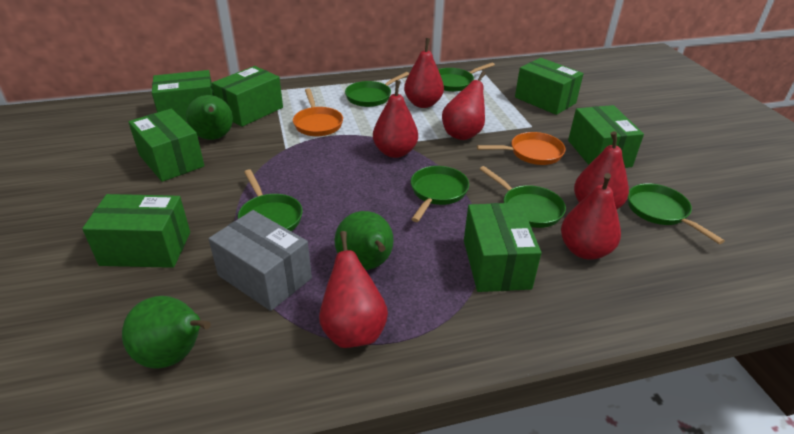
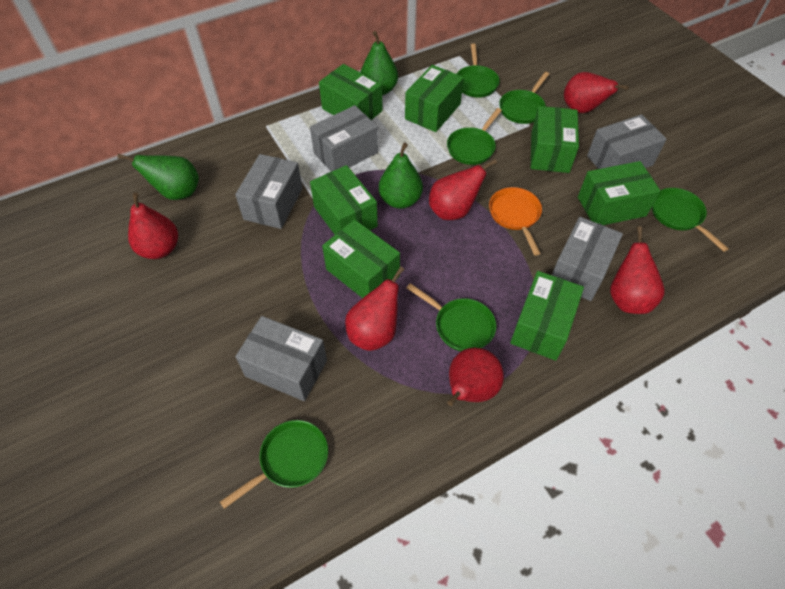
grey box: [208,210,312,311] = 1 -> [235,154,303,229] [235,316,327,401] [310,105,378,172] [552,217,623,301] [587,114,667,169] = 5
orange pan: [293,88,343,136] [477,132,565,165] = 2 -> [489,187,542,256] = 1

